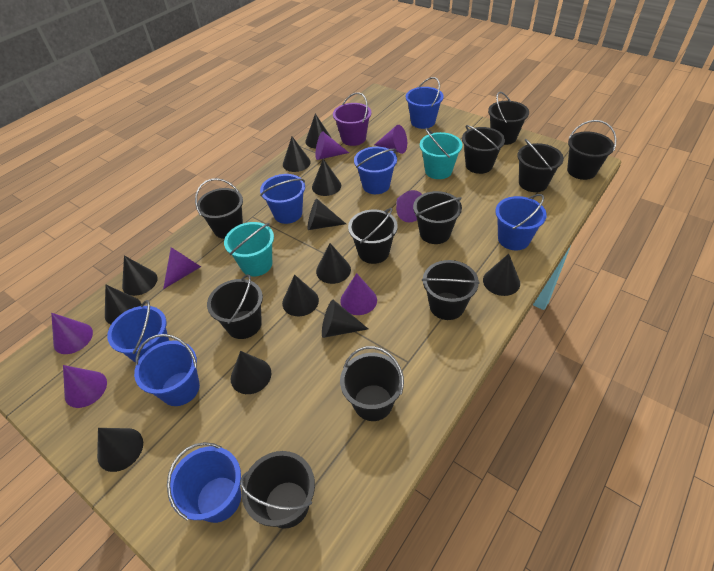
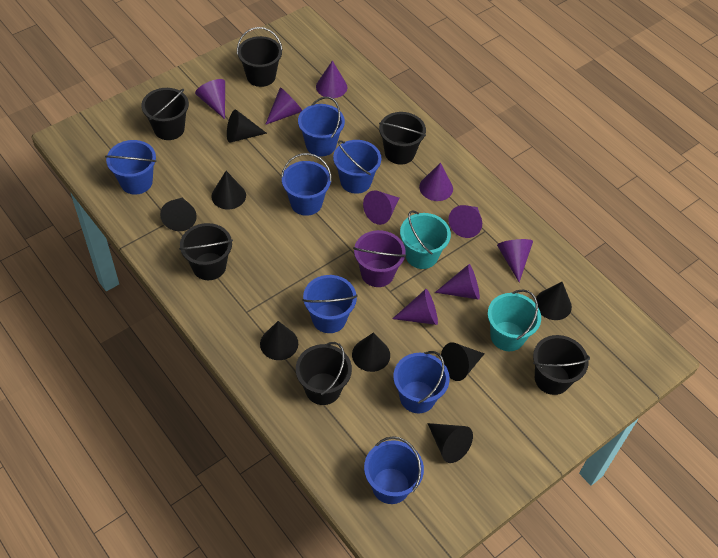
black bucket: [195,178,243,239] [207,274,263,339] [240,451,315,529] [340,346,404,421] [348,208,398,264] [413,191,462,244] [422,260,480,320] [462,125,505,174] [488,92,529,145] [517,139,564,192] [567,120,616,180] = 11 -> [141,88,189,140] [179,223,233,280] [237,27,283,87] [296,342,352,405] [379,112,426,165] [533,335,590,395] = 6
black cone: [97,428,143,472] [105,285,142,324] [122,255,157,296] [231,351,271,394] [282,275,319,316] [283,137,311,172] [305,114,331,148] [308,198,346,230] [312,159,341,196] [316,243,351,284] [322,299,368,338] [483,254,520,296] = 12 -> [160,198,197,231] [211,171,246,209] [227,109,267,143] [260,321,298,360] [352,332,390,372] [427,423,473,463] [441,342,485,381] [536,282,572,320] = 8
purple cone: [51,313,93,354] [63,365,107,408] [163,247,201,289] [315,131,349,160] [340,273,377,315] [374,125,407,154] [396,190,422,222] = 7 -> [195,79,225,119] [265,88,302,125] [316,61,347,98] [363,190,399,225] [392,289,438,325] [419,163,453,201] [435,264,480,300] [449,205,482,238] [497,239,533,282] = 9

